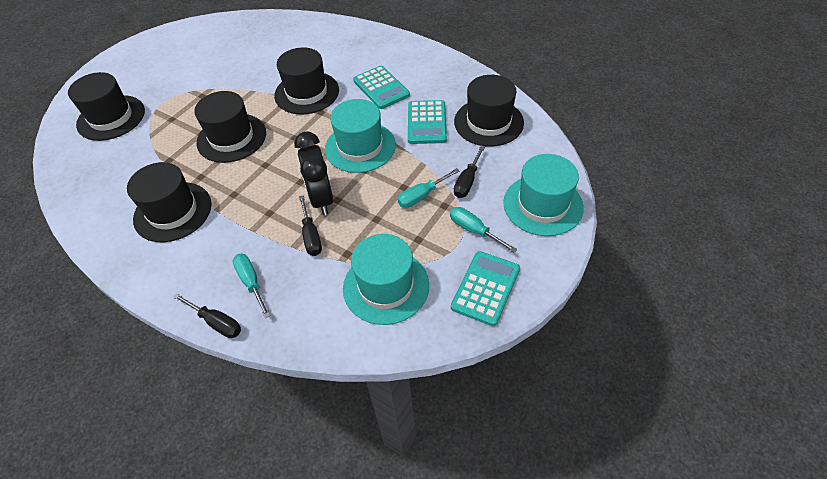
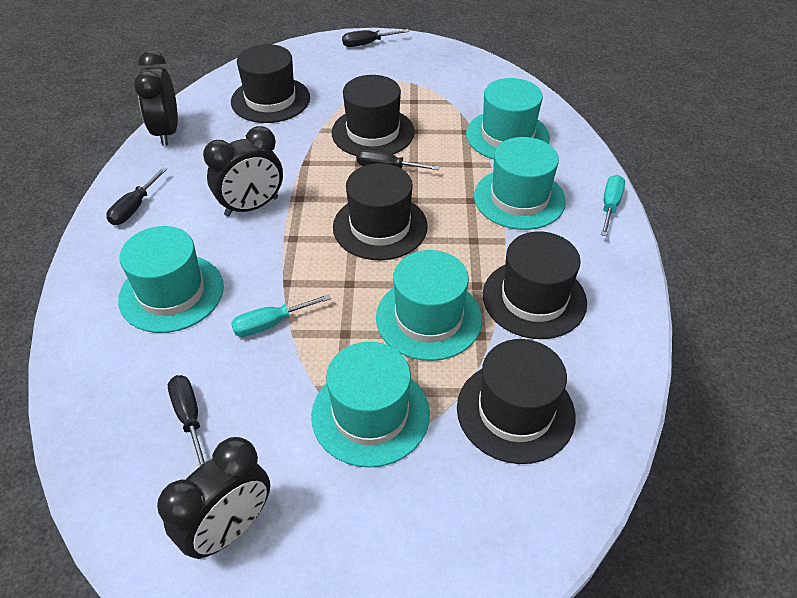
black clock: [294,131,334,215] = 1 -> [134,50,178,146] [157,437,270,559] [203,126,283,217] = 3
black screwdriver: [173,293,241,338] [299,195,322,256] [454,145,485,198] = 3 -> [106,167,167,225] [168,375,206,467] [342,29,409,47] [357,149,440,170] = 4
turquoise calculator: [353,66,410,109] [408,100,447,144] [451,251,520,326] = 3 -> none = 0
turquoise hat: [325,99,396,173] [343,234,429,325] [503,154,584,236] = 3 -> [118,226,224,333] [311,342,430,468] [376,250,482,361] [466,78,550,159] [474,137,566,230] = 5
turquoise screwdriver: [233,254,270,318] [397,168,460,208] [450,207,517,253] = 3 -> [231,294,331,337] [601,175,625,236] = 2

